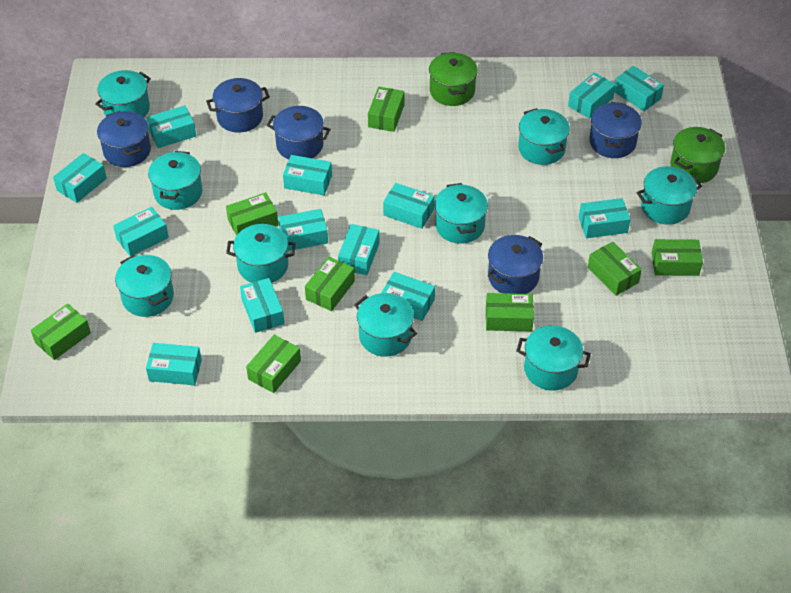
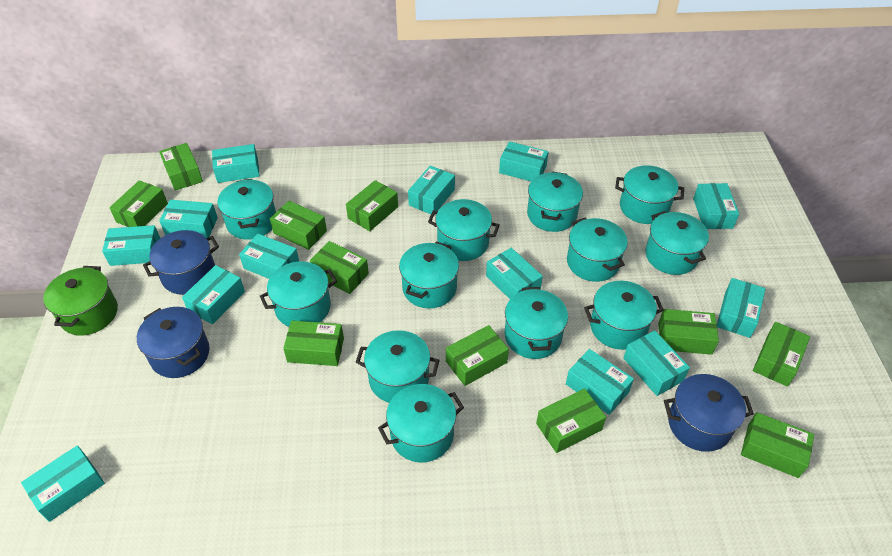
blue pot: [97,111,151,167] [206,78,270,133] [267,106,331,160] [488,235,543,294] [589,102,642,158] = 5 -> [137,307,210,378] [143,230,219,295] [664,374,754,452] = 3
green box: [31,304,91,360] [226,192,278,236] [246,335,301,393] [305,256,355,311] [368,87,405,132] [486,293,534,331] [588,242,642,296] [652,239,703,276] = 8 -> [109,180,168,227] [159,143,203,191] [270,201,327,250] [283,321,344,366] [310,241,369,294] [346,180,398,231] [446,325,509,386] [536,388,606,453] [658,309,719,355] [741,412,814,478] [753,322,810,387] = 11
green pot: [429,52,478,106] [670,127,725,183] = 2 -> [43,266,118,336] = 1
turquoise pot: [95,70,151,117] [115,255,174,317] [148,151,203,210] [226,224,296,283] [354,293,417,357] [434,183,488,244] [516,326,591,391] [518,108,570,165] [637,166,702,225] = 9 -> [217,179,276,240] [260,262,337,327] [356,330,439,403] [378,384,464,462] [399,241,459,308] [428,199,500,261] [505,287,568,359] [527,172,583,232] [567,217,628,282] [584,281,664,350] [615,165,684,224] [645,211,709,275] = 12

